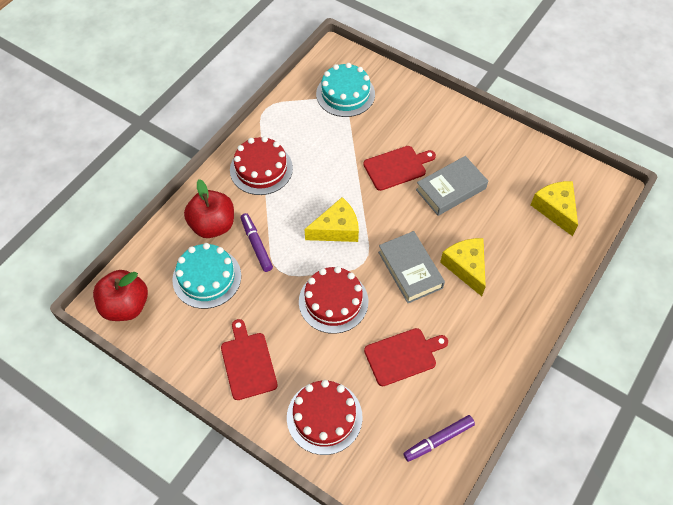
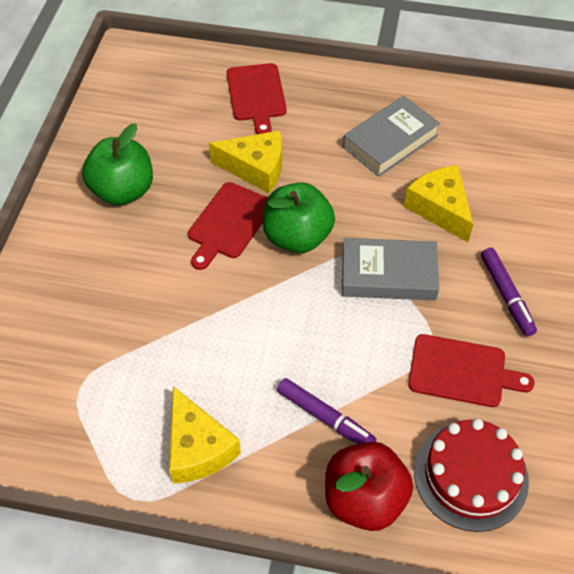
green apple: none = 0 -> [82,123,153,205] [263,182,335,253] = 2
red apple: [93,270,148,321] [184,179,234,238] = 2 -> [325,442,413,531] = 1
red cake: [230,136,293,195] [287,380,362,455] [299,266,368,334] = 3 -> [414,418,529,532] = 1
turquoise cake: [172,243,241,309] [316,63,375,117] = 2 -> none = 0

